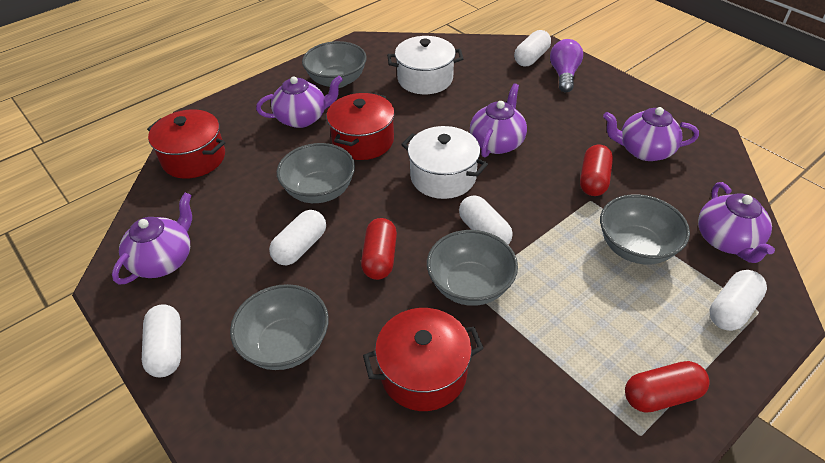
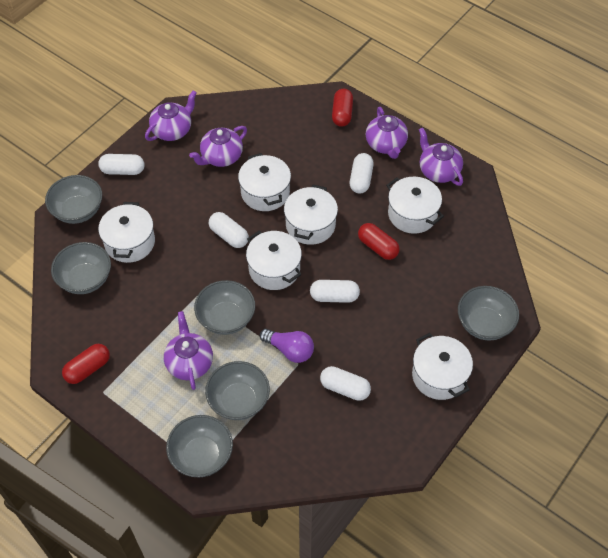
grey bowl: [230,284,329,370] [277,143,355,203] [302,41,367,88] [427,230,518,306] [600,194,690,264] = 5 -> [45,175,102,224] [51,242,111,294] [166,415,233,477] [194,280,255,335] [205,361,270,420] [458,286,519,340] = 6
red pot: [147,109,225,179] [327,92,395,160] [363,308,484,411] = 3 -> none = 0
white pot: [387,36,463,94] [401,126,488,199] = 2 -> [98,202,155,263] [238,153,291,211] [246,231,302,290] [284,185,338,245] [386,177,444,234] [412,333,473,400] = 6

